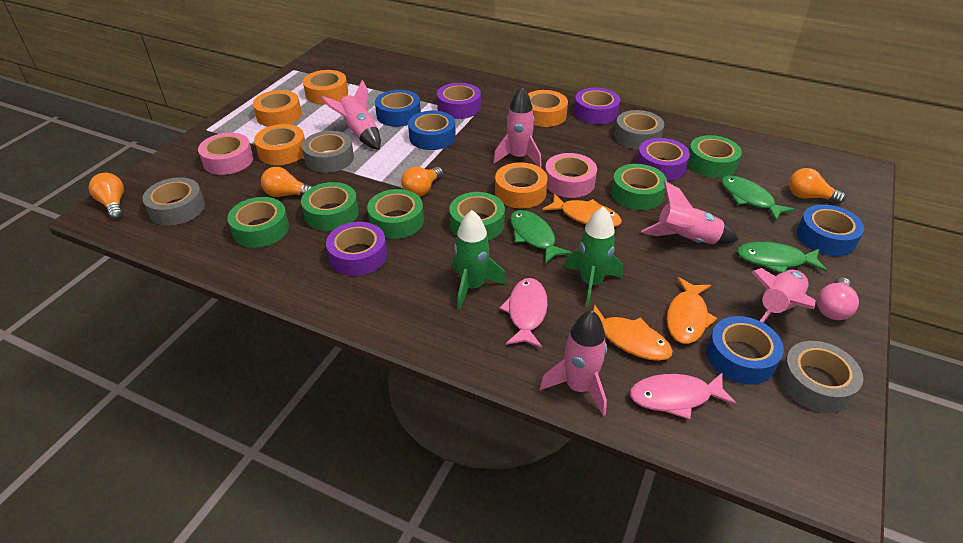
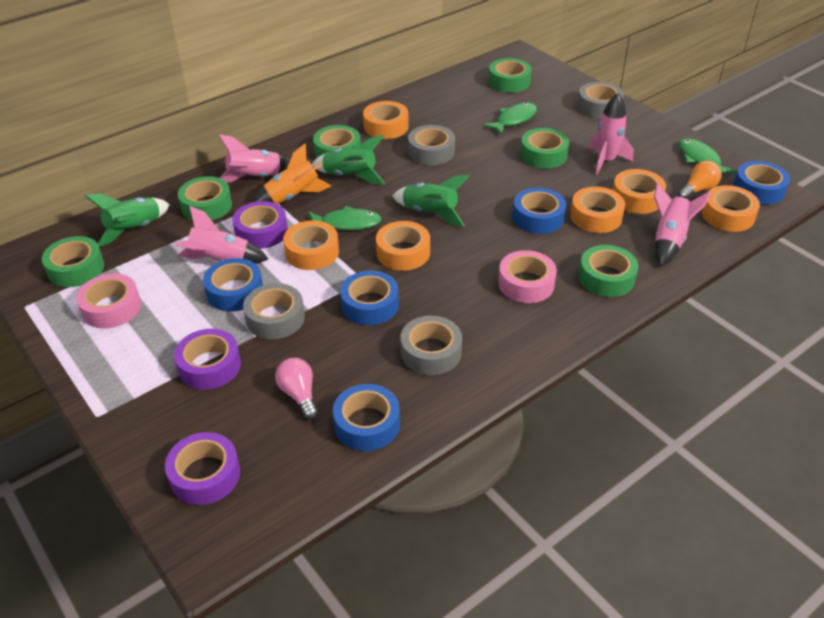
blue tape: [375,90,421,127] [408,111,456,150] [706,316,784,385] [797,204,864,256] = 4 -> [203,258,263,312] [333,384,400,451] [340,270,399,325] [513,187,566,234] [733,161,790,205] = 5
green rocket: [452,210,507,310] [564,206,623,307] = 2 -> [85,194,170,247] [312,135,385,184] [393,174,470,227] = 3
orange fish: [542,193,622,227] [593,304,673,361] [666,277,717,344] = 3 -> none = 0
orange light bulb: [89,173,124,220] [261,167,312,197] [401,167,443,197] [789,168,846,204] = 4 -> [678,161,722,199] = 1
orange rocket: none = 0 -> [252,144,331,204] = 1
orange tape: [253,90,302,127] [254,124,305,165] [303,70,348,105] [495,162,548,209] [528,90,568,127] = 5 -> [283,220,339,270] [363,101,409,139] [376,221,430,271] [570,187,625,233] [613,169,666,214] [702,185,760,232] = 6
pink fish: [499,278,548,348] [630,373,737,420] = 2 -> none = 0
pink rocket: [321,80,381,150] [493,87,542,168] [540,310,607,416] [641,181,739,244] [752,268,816,323] = 5 -> [175,206,268,264] [218,134,291,183] [589,93,634,175] [654,183,711,267] = 4
purple tape: [326,222,387,276] [437,83,481,119] [574,88,620,124] [636,138,690,181] = 4 -> [165,432,240,505] [174,329,241,390] [233,201,288,249] = 3

